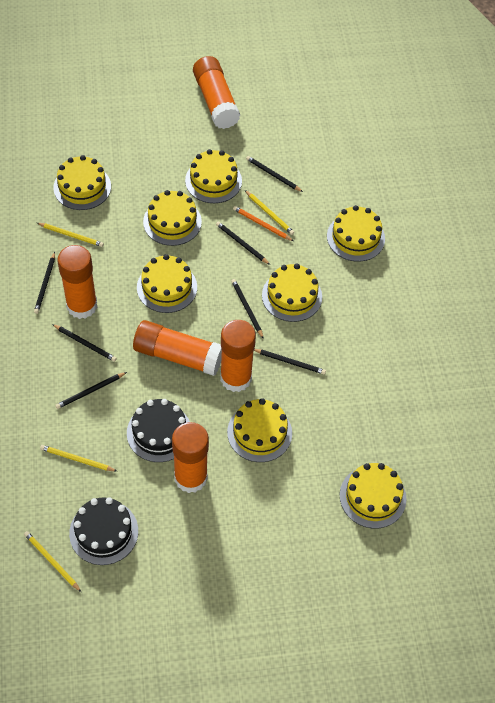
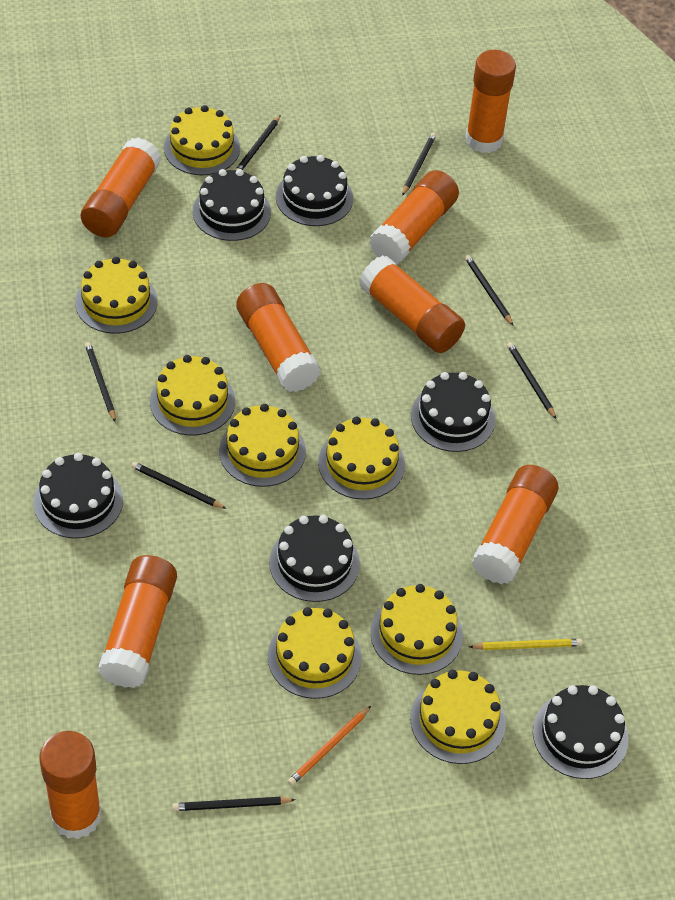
black cake: [69,497,138,565] [127,399,190,462] = 2 -> [33,453,123,539] [193,169,271,241] [269,515,360,602] [276,155,353,226] [411,372,496,452] [533,685,628,779] = 6
orange glue stick: [58,245,97,319] [133,320,222,376] [172,422,209,493] [193,56,240,129] [220,320,256,392] = 5 -> [39,731,102,839] [81,137,161,237] [98,555,177,688] [236,283,321,392] [359,255,465,353] [369,170,459,264] [465,50,516,153] [472,465,558,584] = 8
yellow pencil: [24,531,81,592] [37,223,104,247] [40,445,117,471] [245,190,294,235] = 4 -> [469,639,583,650] = 1

